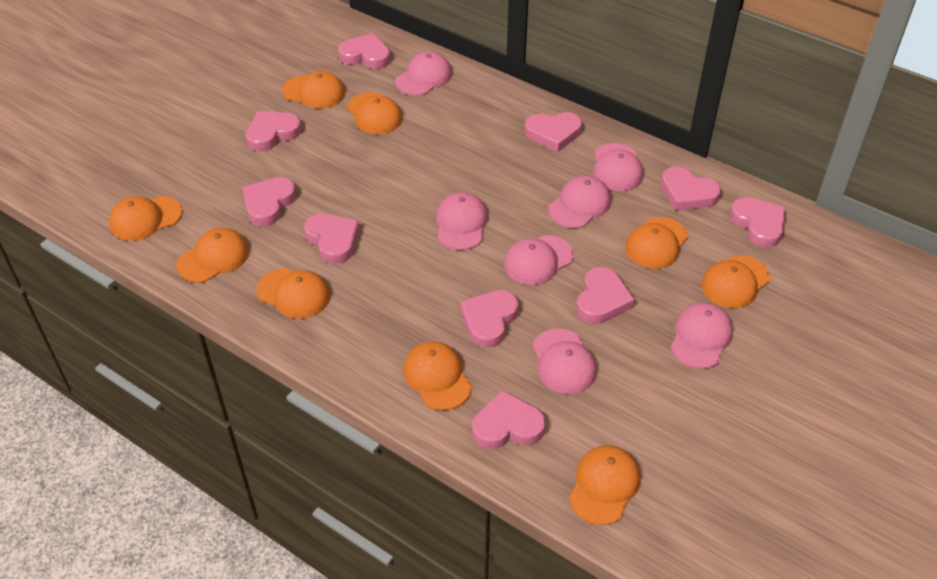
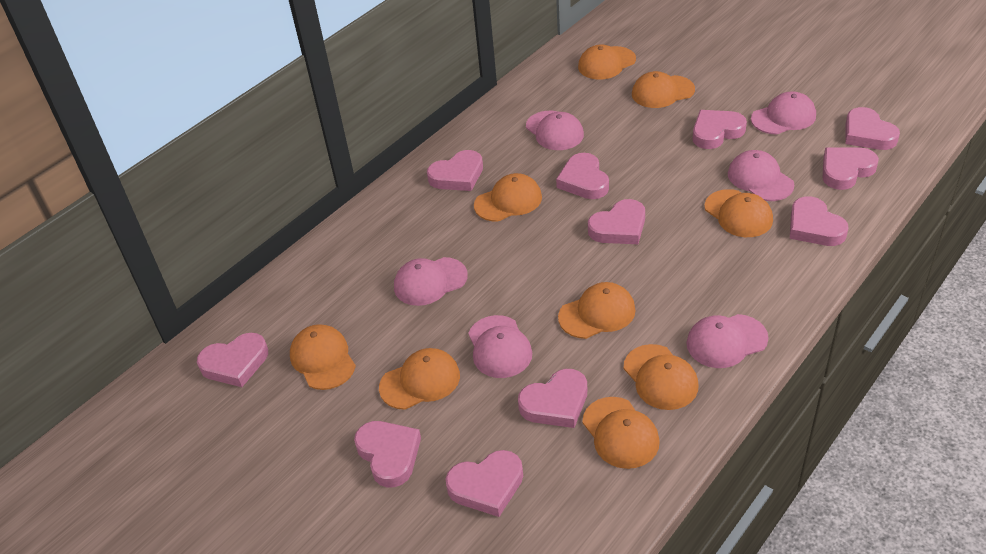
pink cap: [395,51,452,96] [436,192,488,250] [504,235,574,285] [533,328,597,394] [548,175,611,228] [593,143,643,191] [671,303,733,369] = 7 -> [394,257,468,306] [468,315,532,378] [526,111,584,150] [686,314,768,368] [728,150,794,201] [751,91,816,135] = 6
pink heart: [242,177,296,226] [246,111,301,151] [304,214,359,264] [338,33,390,69] [460,290,518,348] [472,390,545,449] [525,112,582,152] [576,267,635,324] [661,167,721,211] [730,197,785,248] = 10 -> [197,333,268,387] [354,421,421,487] [427,150,483,191] [446,450,523,517] [518,369,587,428] [556,153,609,199] [588,199,645,244] [693,110,747,149] [790,196,849,246] [823,147,879,190] [845,107,900,150] = 11

